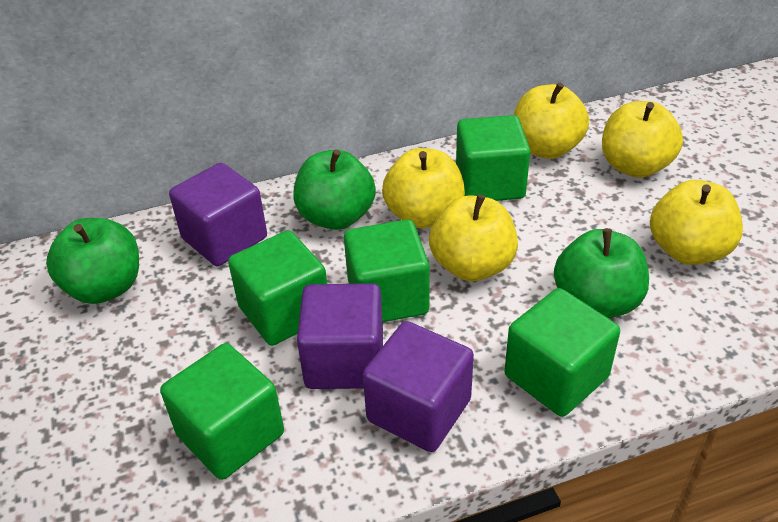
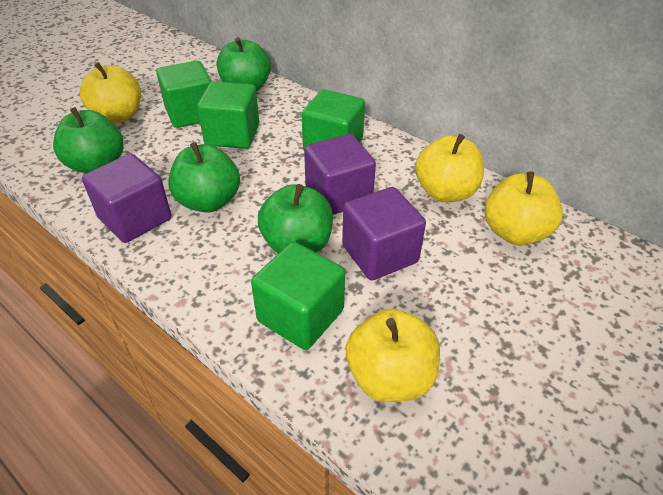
green apple: [46,218,139,304] [293,150,376,230] [554,228,649,318] = 3 -> [53,107,124,173] [168,142,240,213] [217,37,271,92] [258,184,333,253] = 4
green cube: [160,343,284,480] [228,230,327,346] [344,219,429,322] [456,115,530,201] [504,288,620,417] = 5 -> [156,61,212,128] [197,81,259,149] [251,242,345,350] [302,89,365,150] = 4
yellow apple: [382,148,465,228] [429,194,518,281] [514,82,589,159] [602,101,683,178] [650,180,743,265] = 5 -> [80,62,141,124] [346,309,440,402] [415,134,484,202] [485,172,563,245] = 4

